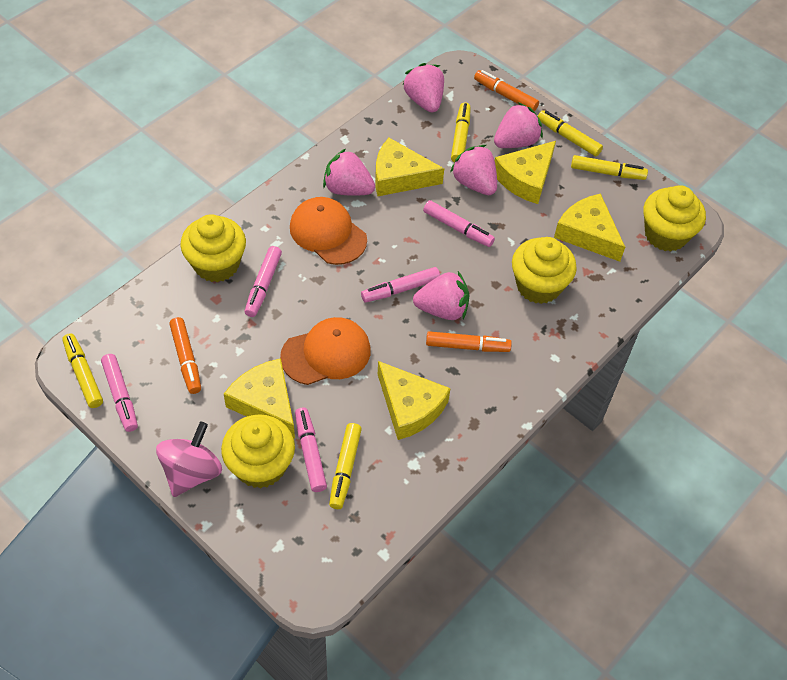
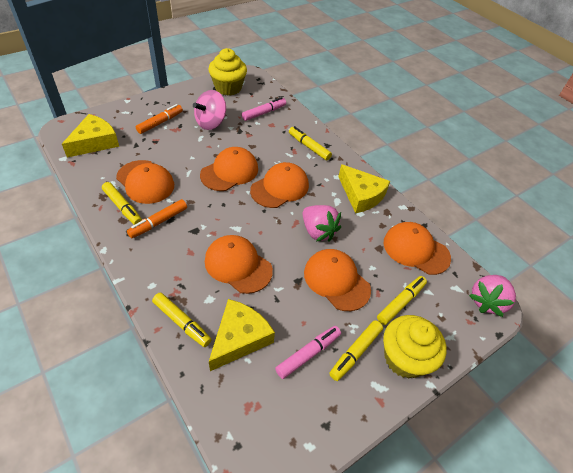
orange cap: [280,317,371,385] [290,197,367,265] = 2 -> [116,160,174,204] [200,147,258,191] [205,235,273,294] [250,162,309,208] [304,249,371,311] [384,222,451,275] = 6
orange marker: [169,317,201,394] [426,331,512,352] [474,70,539,111] = 3 -> [127,199,187,238] [136,104,183,134] = 2
pink marker: [101,354,138,432] [244,246,282,317] [295,407,327,492] [361,267,440,303] [423,200,495,247] = 5 -> [242,97,286,121] [275,326,341,379] = 2
pink strawberry: [323,149,375,196] [402,63,444,112] [413,271,470,320] [450,145,497,195] [494,102,543,148] = 5 -> [303,205,341,241] [469,275,516,317] = 2
yellow cheese: [224,358,295,438] [375,138,444,196] [378,361,451,440] [495,141,556,204] [554,194,625,262] = 5 -> [62,114,119,158] [209,299,275,371] [338,164,390,213] = 3
yellow cupcake: [180,214,246,282] [221,414,295,488] [512,237,577,304] [643,185,706,252] = 4 -> [208,48,247,96] [383,315,447,379] = 2

